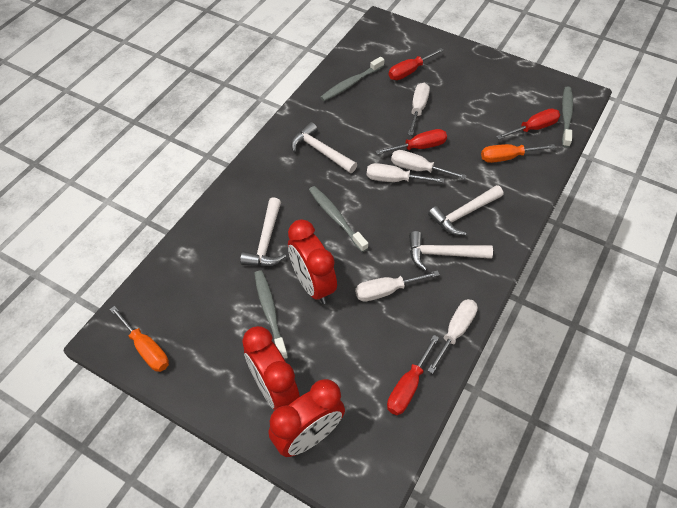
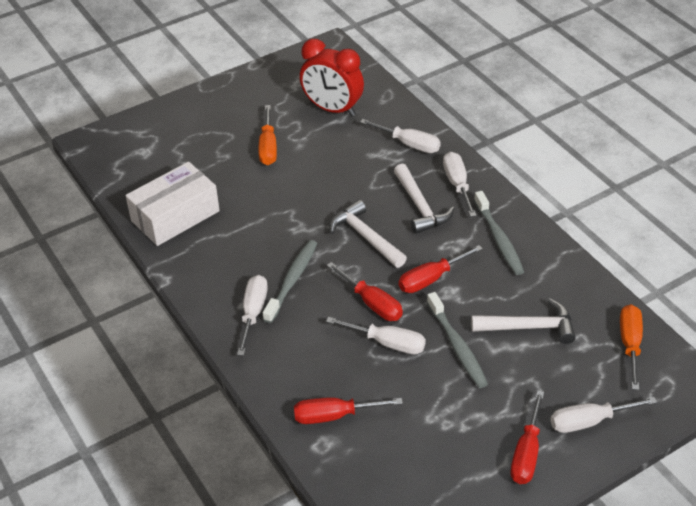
grey toothbrush: [254,270,288,360] [309,186,368,252] [320,57,384,101] [562,86,573,148] = 4 -> [263,240,317,323] [427,292,488,388] [474,191,524,275] = 3
red clock: [242,326,300,410] [269,379,345,457] [288,220,337,304] = 3 -> [300,39,364,116] = 1
white box: none = 0 -> [126,162,220,246] = 1
white hammer: [240,197,286,266] [291,122,357,173] [409,231,493,271] [428,185,503,235] = 4 -> [329,200,407,268] [394,163,455,234] [471,299,576,344] = 3

